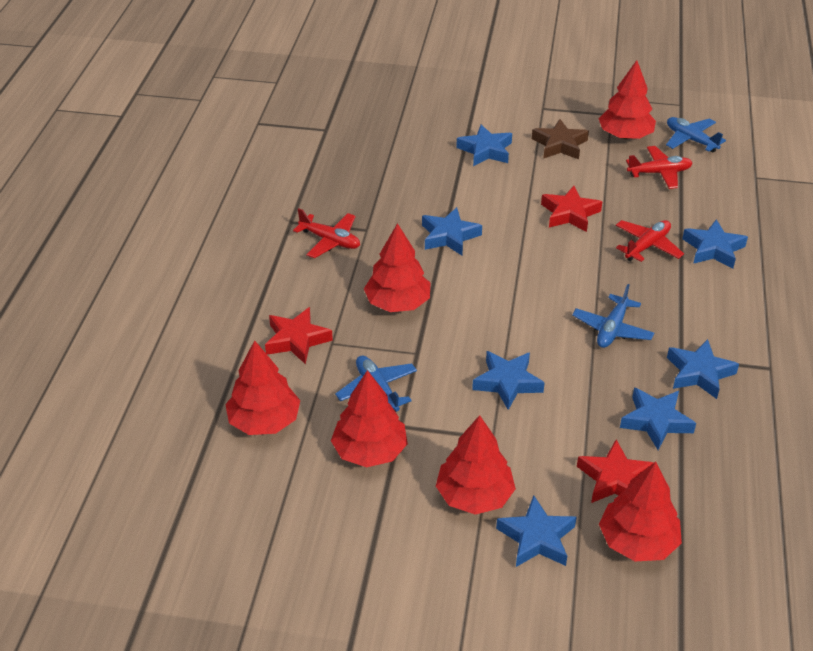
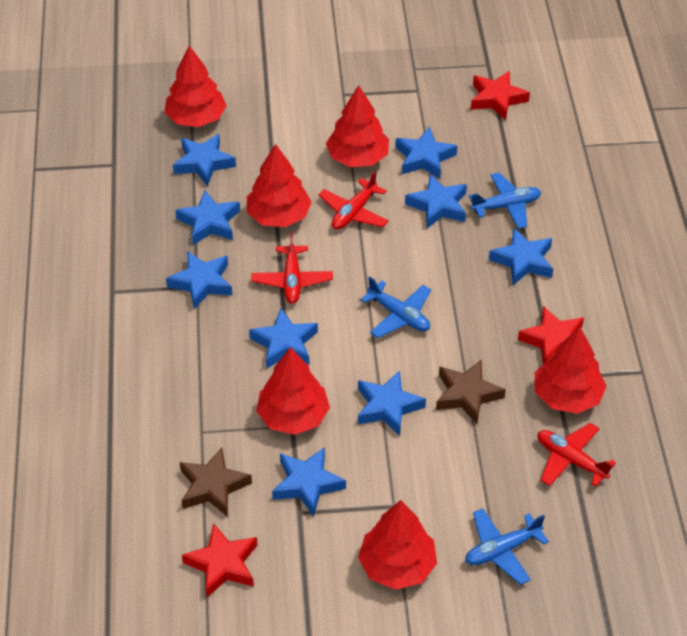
blue star: [422,207,482,255] [456,124,512,166] [472,351,545,410] [496,496,577,567] [620,387,696,450] [667,339,739,399] [682,219,748,268] = 7 -> [166,251,232,310] [173,134,236,186] [175,190,240,245] [249,308,318,369] [272,447,346,516] [358,370,426,436] [395,127,457,179] [405,174,467,228] [489,228,553,285] = 9
brown star: [532,119,589,159] = 1 -> [180,448,252,517] [436,359,506,424] = 2

